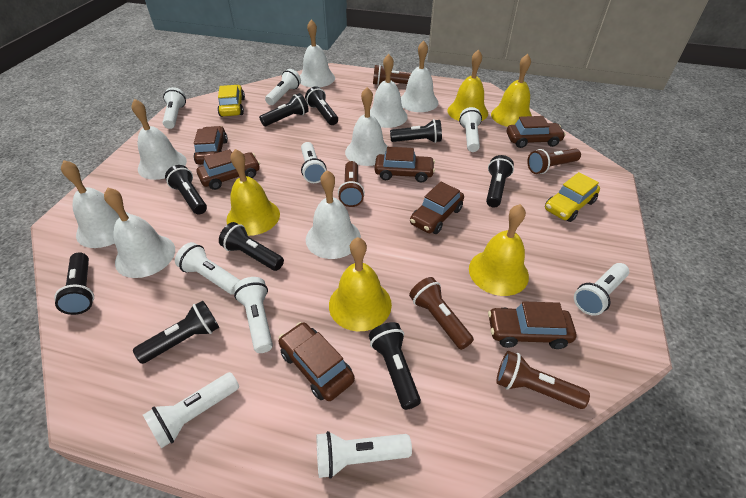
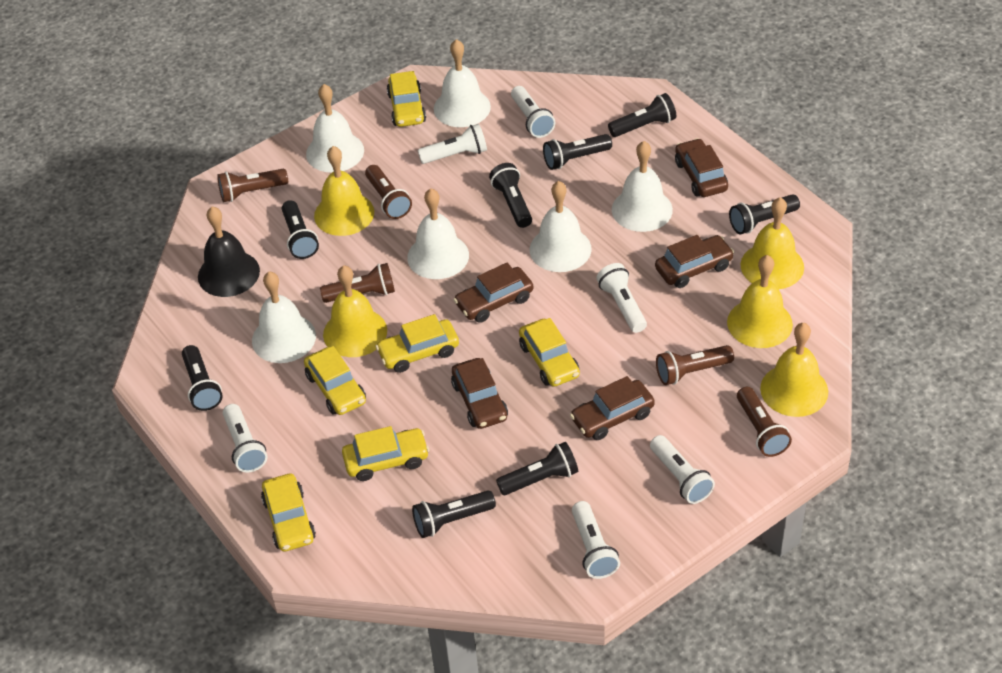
black bell: none = 0 -> [198,206,260,297] = 1
black flashlight: [54,252,94,315] [133,300,219,364] [165,165,207,215] [219,222,284,271] [259,93,309,126] [305,86,338,125] [369,322,421,410] [390,119,442,143] [486,155,514,207] = 9 -> [182,345,223,411] [282,200,319,259] [412,490,496,538] [489,163,532,228] [496,442,578,495] [543,134,612,170] [608,93,676,137] [729,194,800,234] = 8
brown car: [194,126,228,165] [197,149,260,190] [278,322,355,401] [375,147,435,182] [410,182,464,234] [488,301,576,349] [507,116,566,148] = 7 -> [451,358,508,429] [454,263,533,323] [570,376,655,440] [655,235,734,288] [675,138,728,197] = 5
white bell: [61,160,130,248] [104,187,175,278] [131,99,187,180] [300,20,335,87] [306,170,361,259] [345,87,388,166] [370,54,408,128] [401,41,438,112] = 8 -> [252,271,316,363] [306,84,364,173] [407,188,469,279] [434,39,491,127] [529,181,592,272] [612,141,673,232] = 6
white flashlight: [143,372,239,449] [163,87,186,129] [175,242,240,295] [234,277,273,353] [265,69,301,105] [301,142,326,183] [317,431,412,479] [459,107,482,152] [574,263,629,316] = 9 -> [223,404,268,473] [417,124,487,164] [511,86,555,138] [572,501,620,579] [596,263,647,333] [650,435,715,504] = 6
yellow car: [218,85,245,117] [545,172,600,222] = 2 -> [261,474,316,551] [304,346,366,415] [342,426,429,481] [375,314,459,373] [387,71,426,127] [519,318,580,387] = 6

